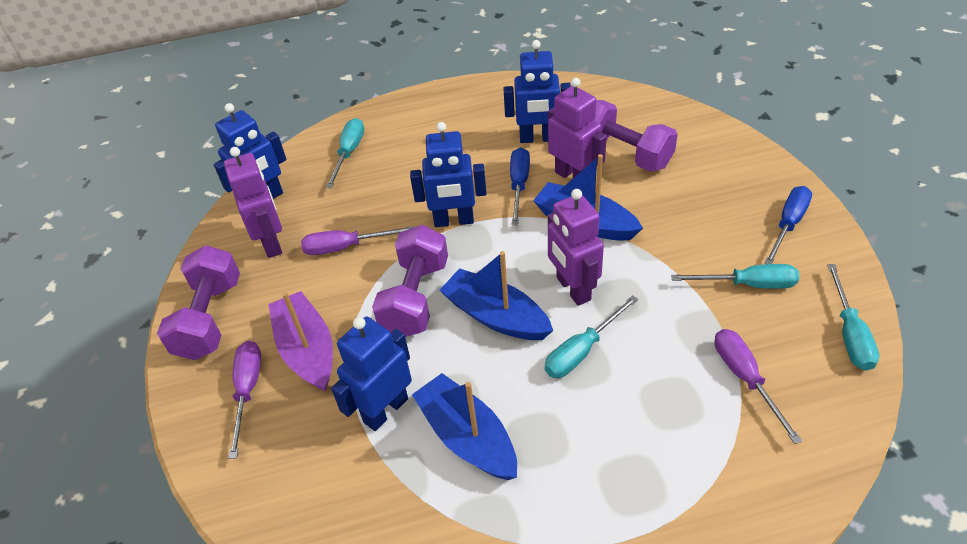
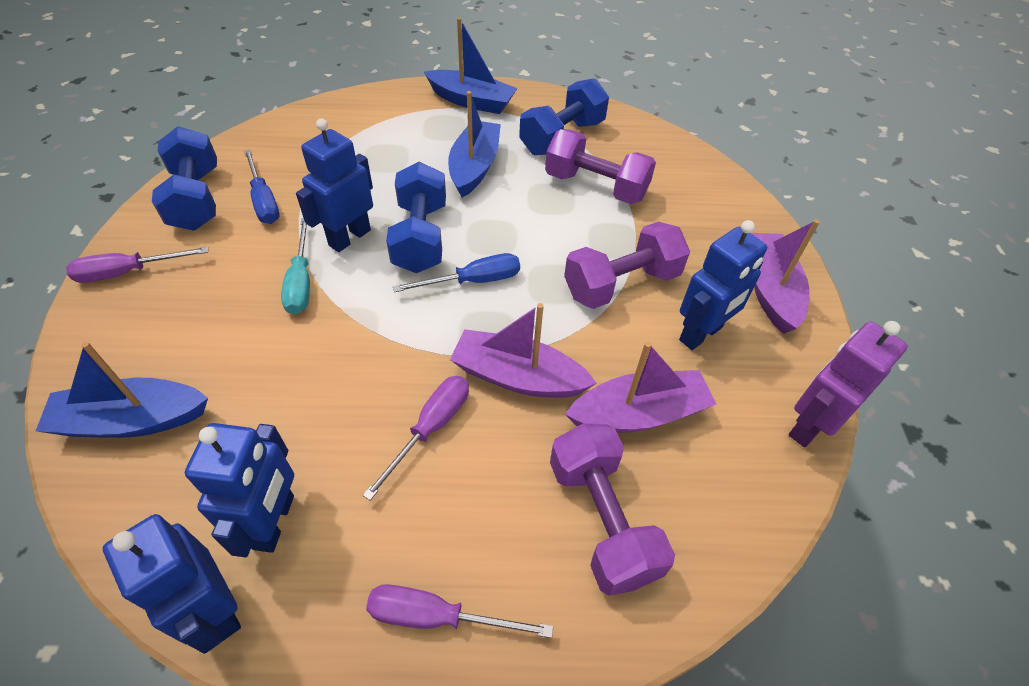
blue dumbbell: none = 0 -> [152,126,217,231] [386,162,446,273] [519,78,609,155] = 3
purple boat: [269,291,333,392] = 1 -> [450,303,597,398] [565,342,716,433] [750,219,820,334] = 3
purple robot: [224,147,282,258] [548,78,607,178] [548,189,604,306] = 3 -> [789,321,908,447] = 1
turquoise screwdriver: [326,118,364,188] [545,295,638,378] [671,264,799,289] [827,264,879,371] = 4 -> [281,218,310,315] = 1

